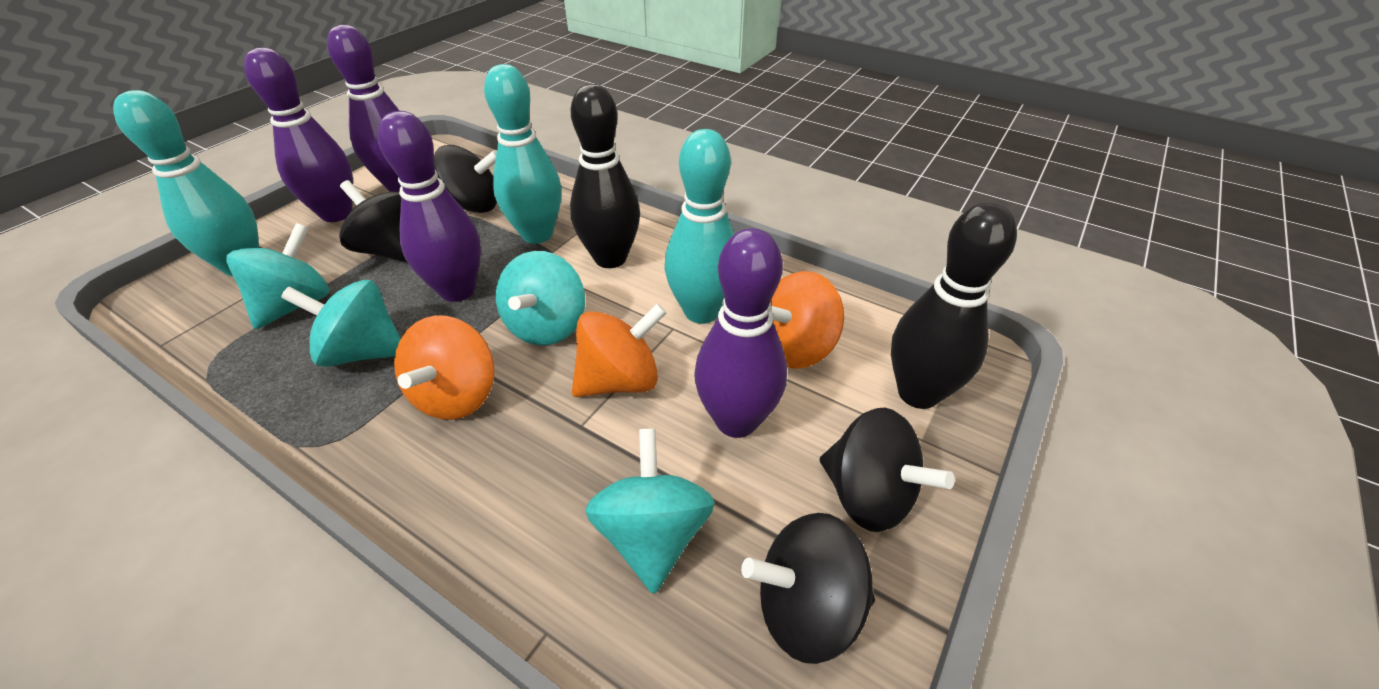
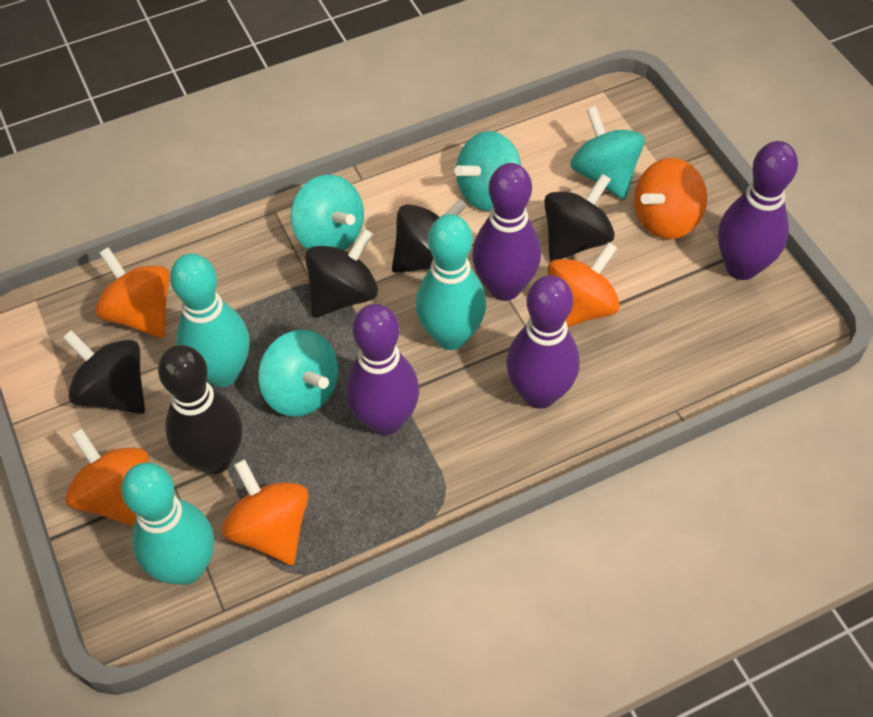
black bowling pin: [570,84,640,268] [891,202,1017,409] = 2 -> [158,345,242,474] = 1
orange spinning top: [394,315,494,420] [572,303,667,397] [770,271,844,369] = 3 -> [65,428,149,527] [95,247,170,338] [222,459,309,565] [547,242,620,327] [634,158,707,239] = 5

